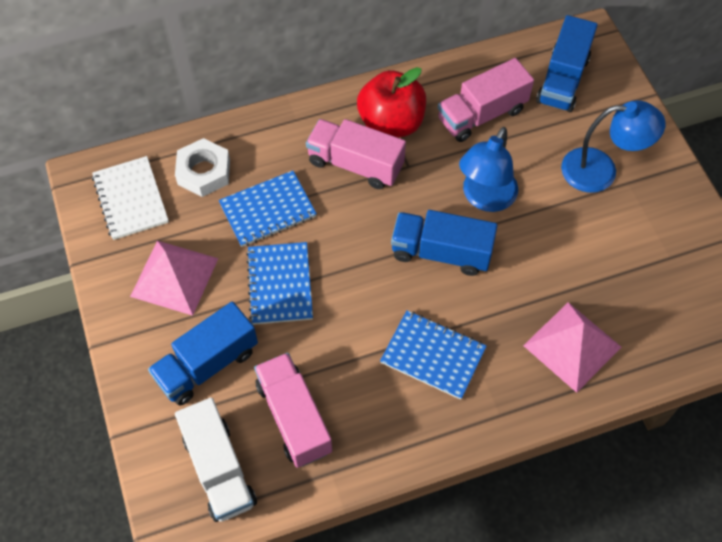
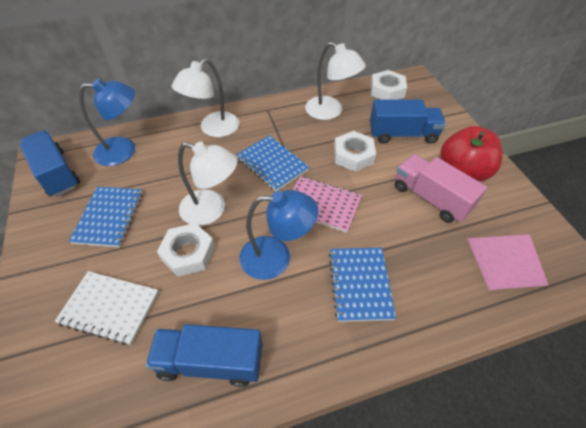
pink notebook: none = 0 -> [293,176,362,233] = 1
pink pyramid: [130,241,218,316] [523,302,621,393] = 2 -> [467,234,548,290] = 1
pink truck: [254,353,332,468] [306,119,406,189] [438,58,534,142] = 3 -> [395,154,487,223] = 1
white lamp: none = 0 -> [172,58,239,137] [178,142,238,226] [305,42,366,120] = 3
white nut: [175,138,230,197] = 1 -> [157,223,215,277] [334,131,376,172] [370,70,407,100] = 3
white truck: [175,397,257,522] = 1 -> none = 0

